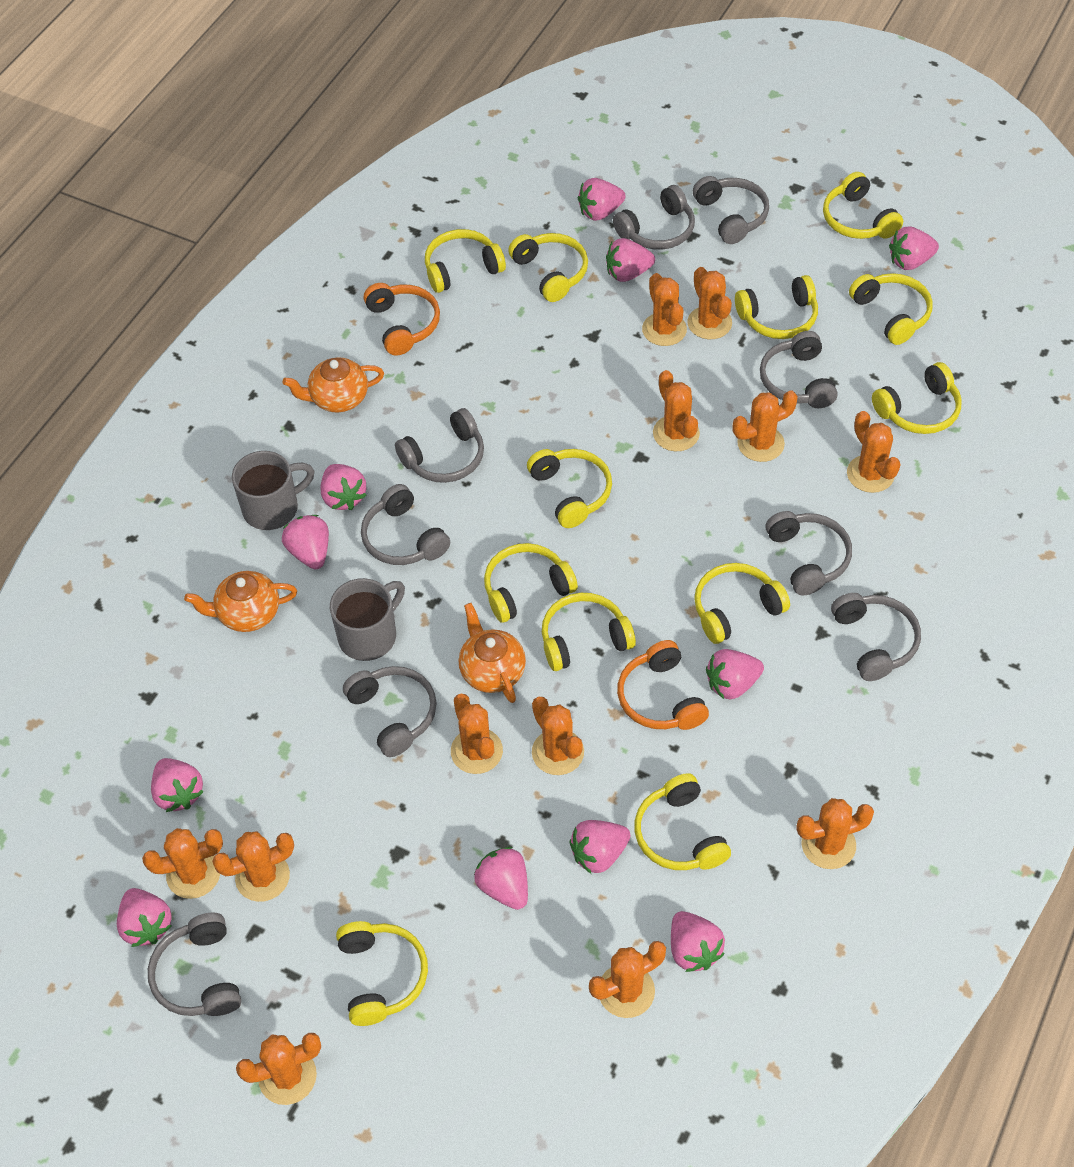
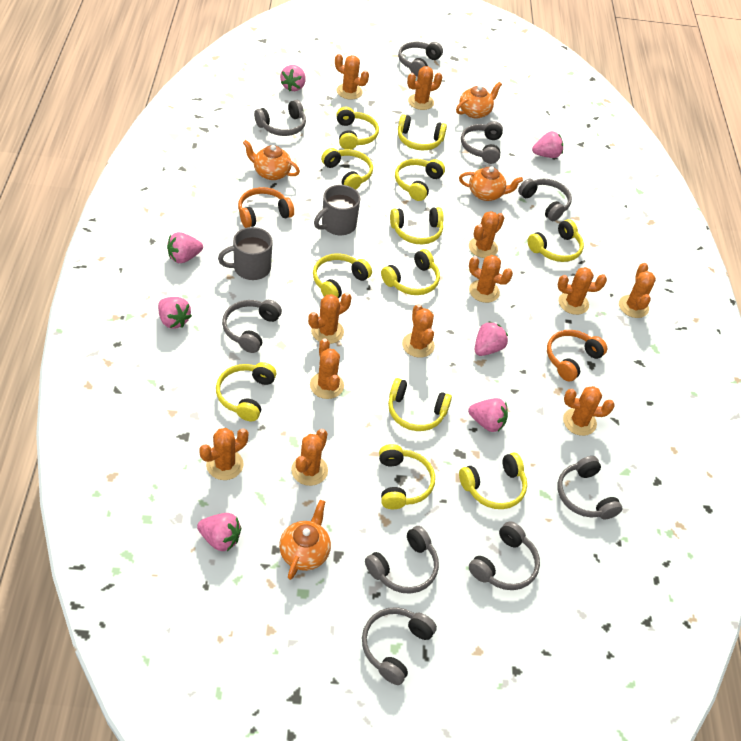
orange teapot: [184,571,297,632] [282,357,384,412] [459,603,526,703] = 3 -> [243,140,300,180] [279,500,331,580] [456,82,502,119] [459,166,523,201] = 4
pink strawberry: [117,888,172,947] [151,758,204,812] [282,515,329,569] [320,464,366,510] [474,847,528,910] [569,820,630,874] [578,178,626,221] [606,238,655,282] [671,911,725,972] [706,649,764,700] [889,226,939,270] = 11 -> [158,297,192,329] [167,232,203,263] [197,513,241,551] [280,65,306,91] [468,398,508,432] [475,321,508,356] [532,131,563,158] = 7

